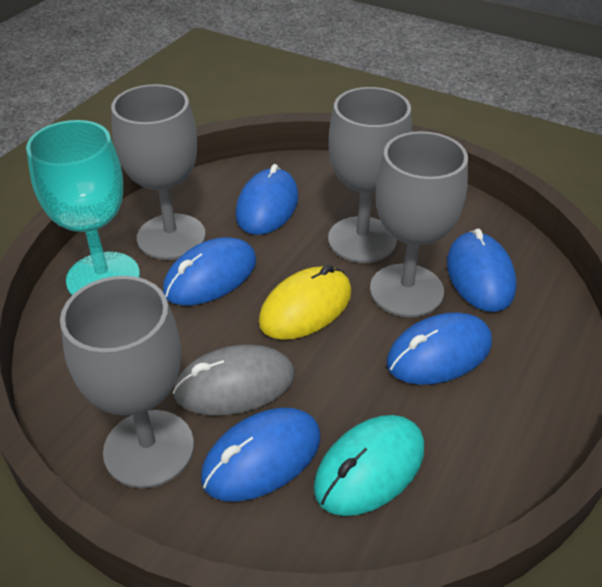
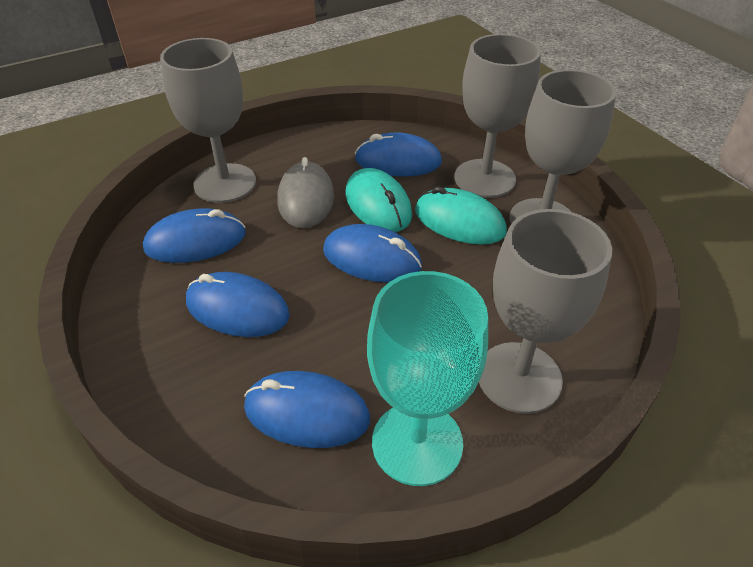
turquoise mouse: [314,415,424,516] = 1 -> [346,168,412,232] [415,186,507,245] = 2
yellow mouse: [259,265,352,340] = 1 -> none = 0

